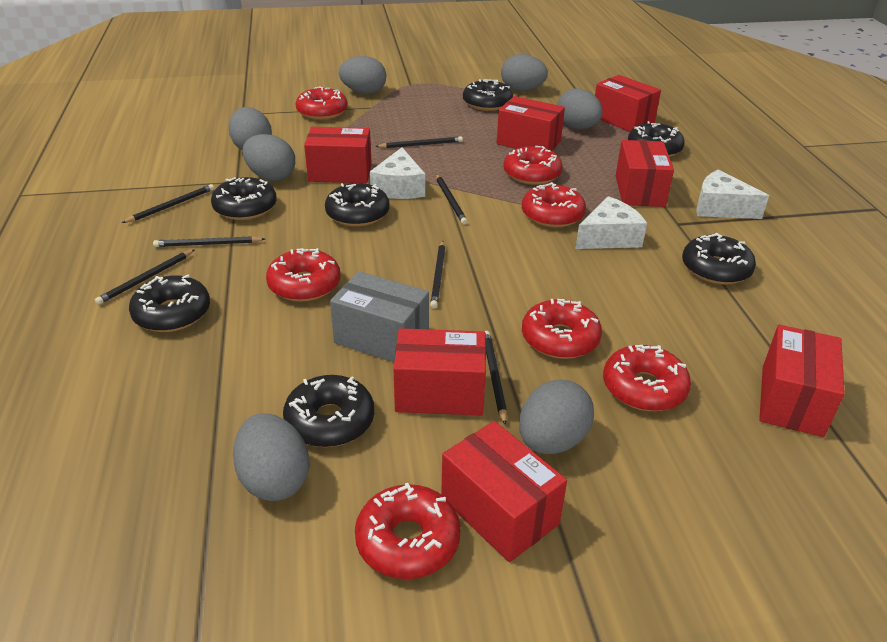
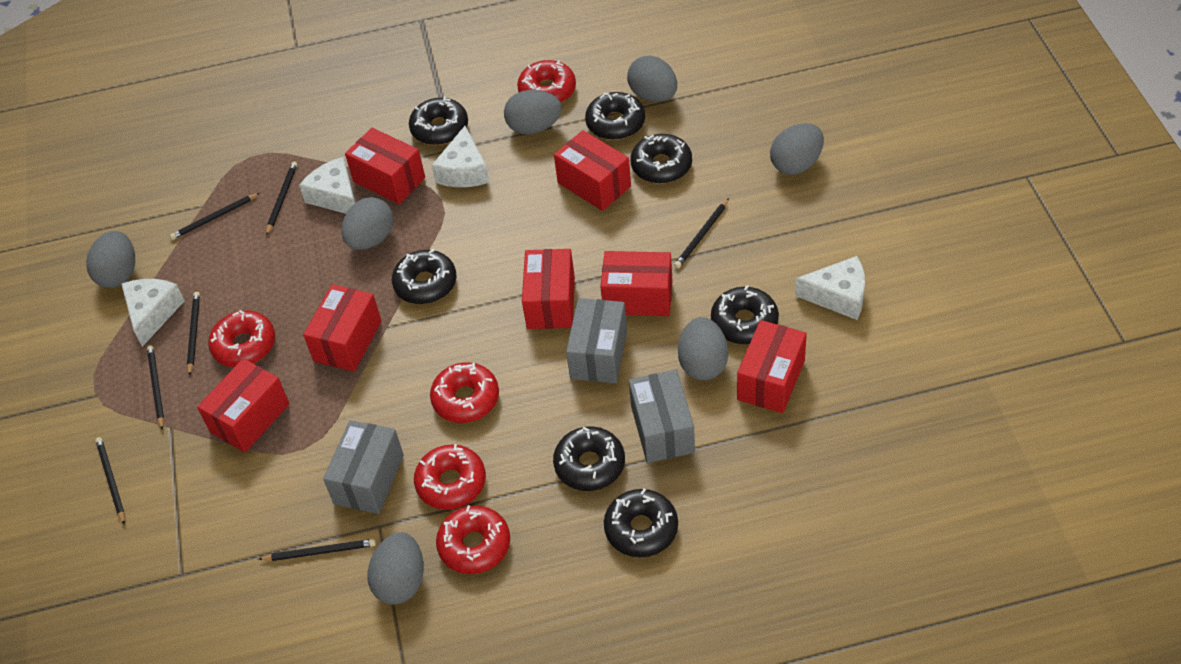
grey box: [330,271,429,362] = 1 -> [323,420,404,514] [566,298,627,383] [629,370,695,463] = 3
red donut: [266,248,341,302] [295,86,348,120] [355,483,461,579] [503,146,563,185] [522,182,586,228] [522,299,602,359] [603,345,691,411] = 7 -> [208,310,275,367] [414,444,486,510] [430,362,499,423] [436,505,510,574] [517,60,576,103] = 5
white cheese: [370,147,425,199] [576,196,647,249] [696,169,769,219] = 3 -> [121,279,184,347] [299,157,356,214] [432,126,489,187] [795,256,865,320] = 4

